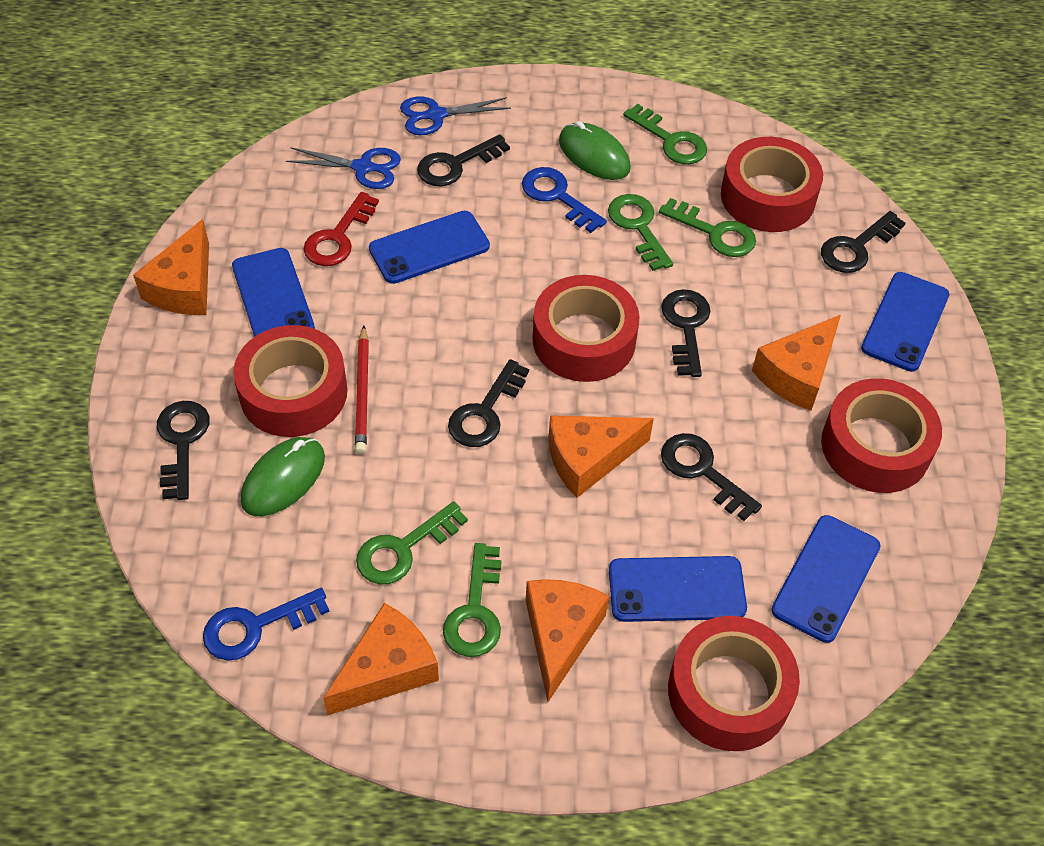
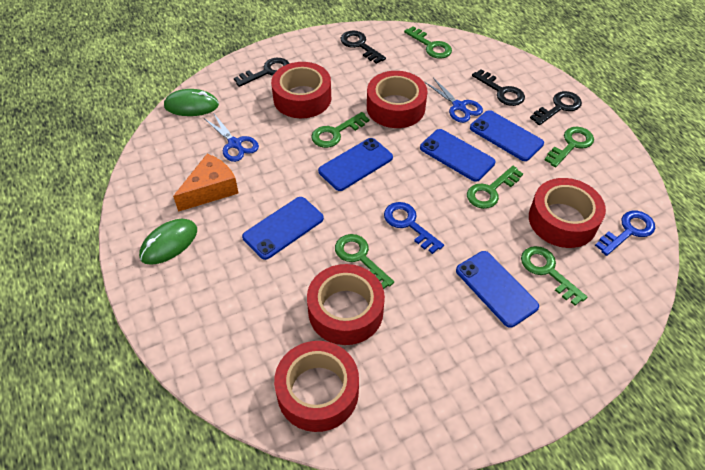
black key: [157,401,210,500] [417,134,510,186] [448,359,529,447] [661,289,710,377] [661,433,762,521] [821,211,906,273] = 6 -> [234,58,290,87] [341,31,386,64] [472,69,525,106] [530,91,582,125] = 4
green key: [356,501,468,584] [443,543,502,657] [608,194,673,271] [623,104,707,164] [659,198,756,257] = 5 -> [311,112,369,148] [335,234,394,289] [404,26,452,59] [467,166,523,209] [521,246,587,306] [545,127,594,167] = 6
orange cheese: [133,219,209,315] [323,603,439,715] [526,579,609,702] [549,415,654,498] [752,315,841,411] = 5 -> [173,154,239,212] = 1
red key: [303,192,379,266] = 1 -> none = 0
red pencil: [355,325,369,454] = 1 -> none = 0

